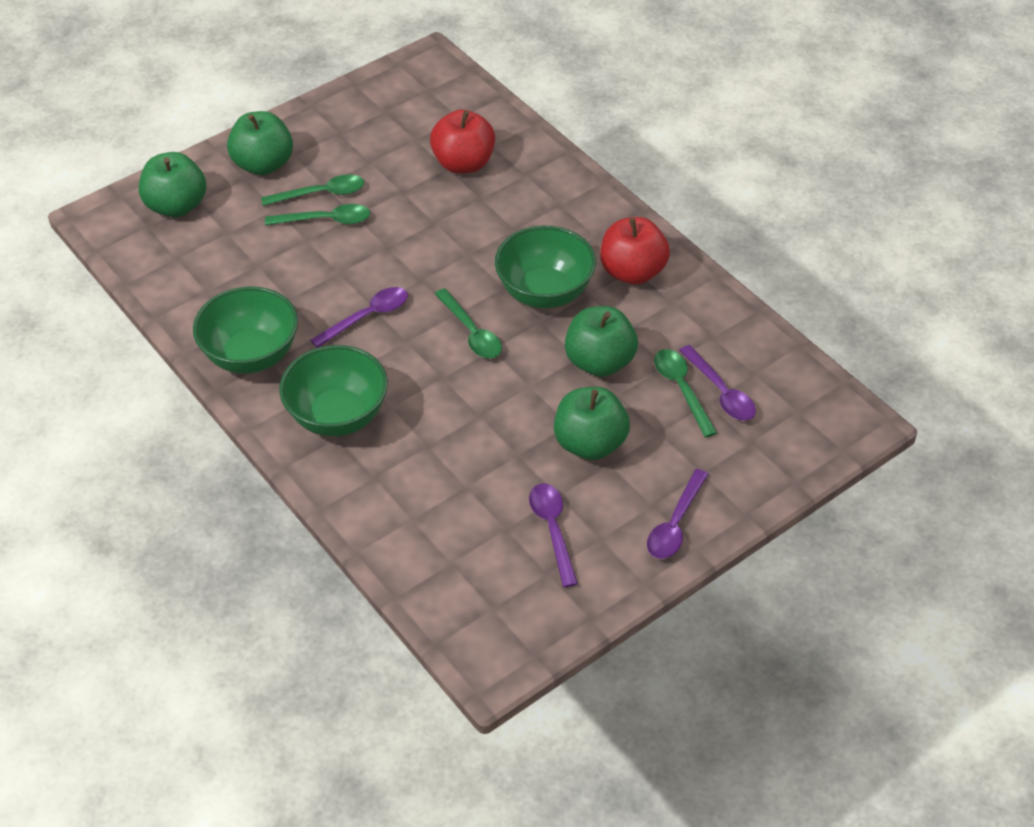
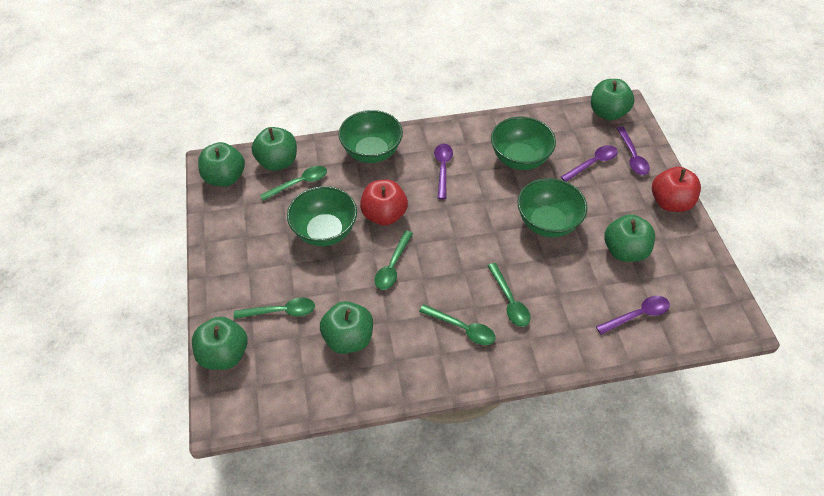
green apple: [139,152,206,217] [227,111,293,175] [554,387,630,460] [565,306,638,377] = 4 -> [192,317,248,370] [198,142,245,187] [252,127,297,171] [320,301,373,354] [591,79,634,121] [604,214,655,262] = 6
green bowl: [193,287,298,373] [279,345,388,436] [495,226,596,308] = 3 -> [287,186,357,246] [338,110,403,163] [491,117,556,170] [517,178,587,237] = 4
green spoon: [261,174,364,206] [265,204,370,225] [435,288,502,359] [654,349,717,438] = 4 -> [234,298,315,319] [260,166,327,201] [374,231,413,290] [419,304,496,345] [488,263,530,327] = 5

